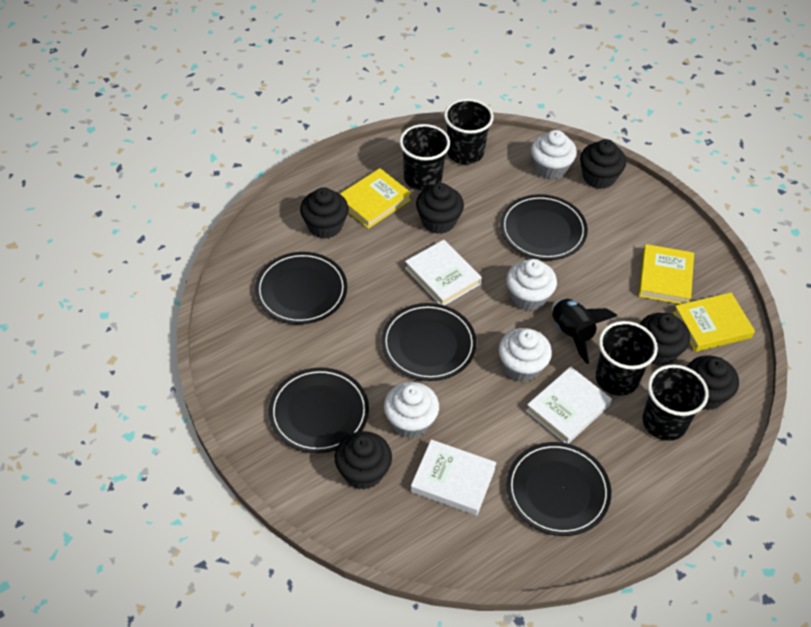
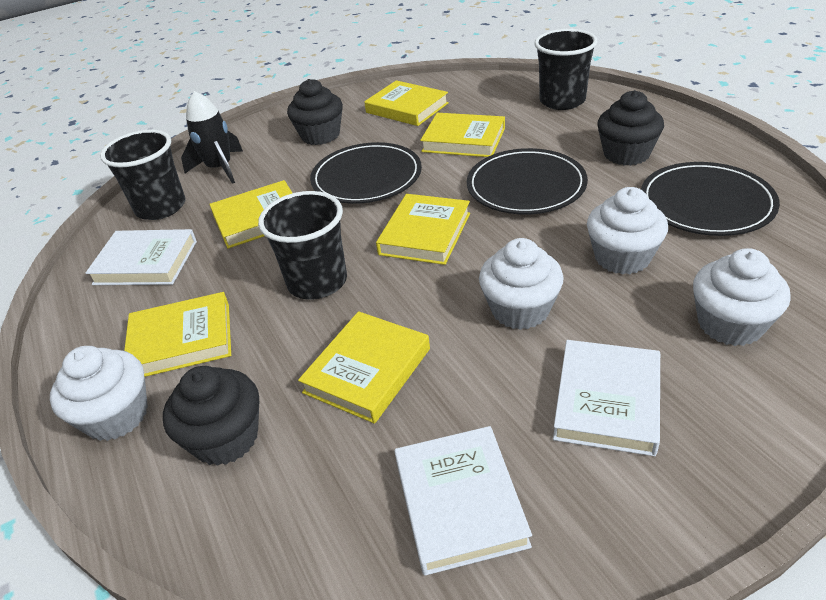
black cup: [399,124,450,191] [444,99,494,164] [596,321,658,396] [643,365,709,441] = 4 -> [100,130,186,220] [258,191,347,300] [534,29,597,110] = 3
black cupcake: [300,187,348,239] [335,431,392,490] [416,183,464,234] [580,139,626,189] [640,313,690,366] [687,356,739,410] = 6 -> [163,366,259,466] [287,79,343,145] [597,90,664,166] = 3
black plate: [255,252,347,324] [269,367,369,453] [381,303,477,381] [500,194,588,260] [506,442,611,536] = 5 -> [310,142,422,204] [467,148,588,214] [641,162,780,236] = 3
yellow book: [340,168,411,229] [638,244,694,304] [673,293,755,352] = 3 -> [124,292,231,377] [209,180,292,249] [298,311,430,424] [364,80,449,126] [376,194,470,265] [420,113,505,157] = 6

